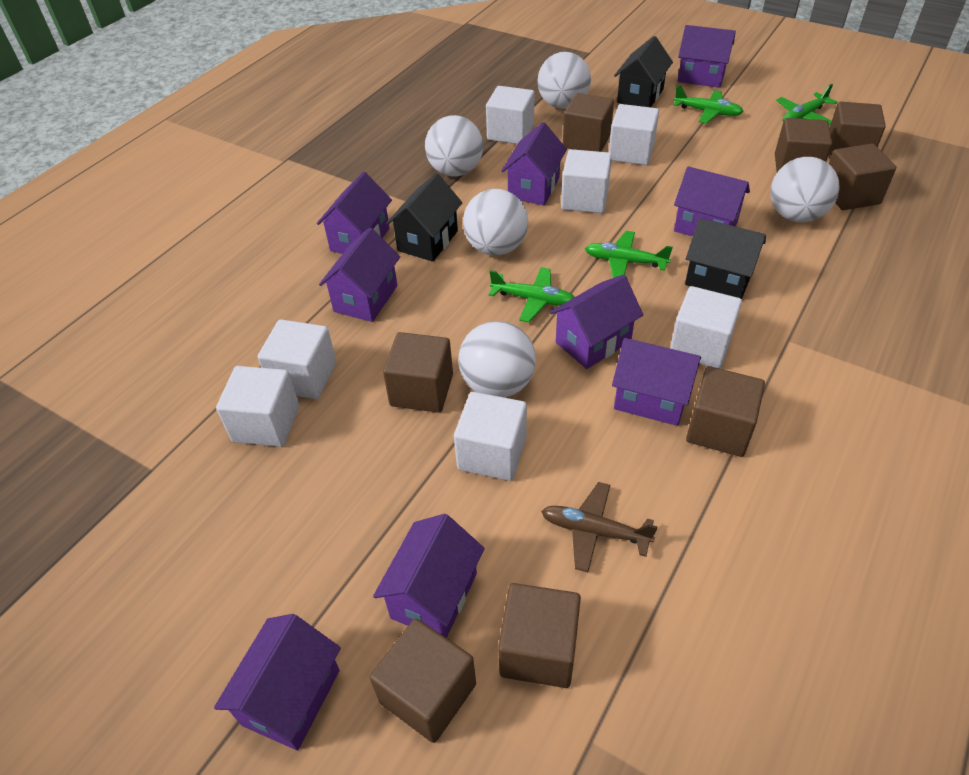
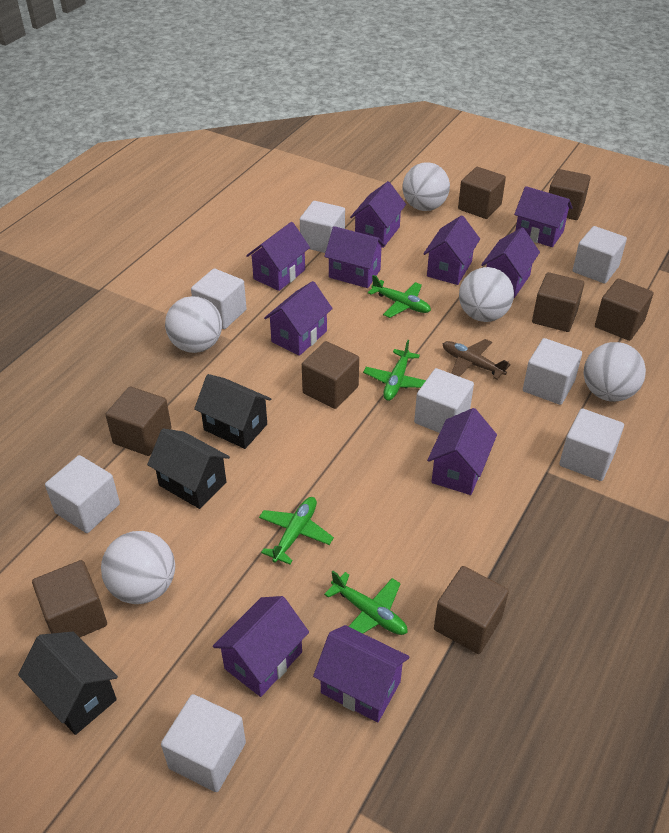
purple house: [214,614,341,750] [317,172,392,254] [319,228,400,322] [373,514,485,638] [501,122,567,205] [550,274,643,369] [612,338,701,426] [674,167,750,236] [678,25,736,88] = 9 -> [213,596,309,697] [246,222,310,291] [264,281,333,356] [313,625,410,722] [324,226,386,288] [350,181,406,248] [423,215,480,285] [427,408,497,495] [481,228,540,298] [514,186,573,247] = 10
white cube: [216,366,299,447] [258,319,337,399] [454,392,527,481] [486,86,534,144] [561,149,612,213] [609,104,659,165] [670,286,742,369] = 7 -> [45,455,120,533] [161,694,246,792] [191,269,247,329] [300,201,345,253] [414,368,474,433] [523,338,582,405] [559,409,624,481] [573,226,627,284] = 8

